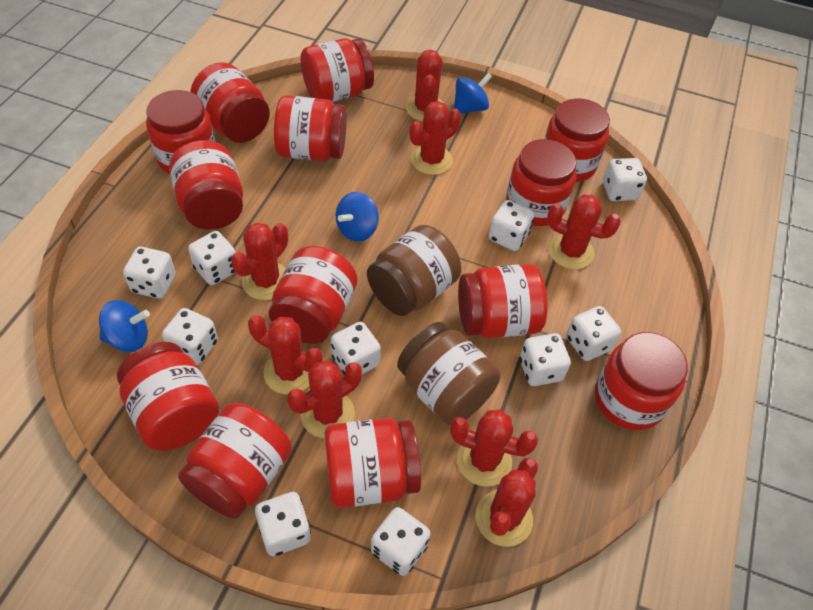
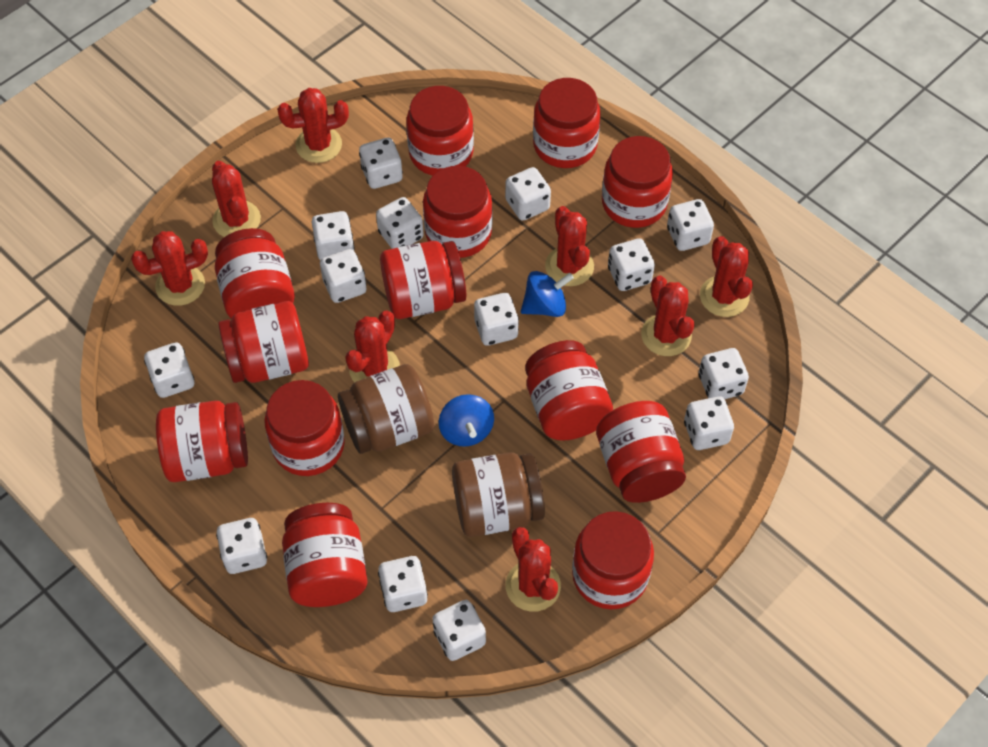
blue spinning top: [99,300,150,352] [336,192,379,242] [454,73,493,114] = 3 -> [439,394,494,447] [521,271,574,317] = 2
white dice: [123,247,176,299] [162,308,218,365] [188,231,236,285] [255,492,311,556] [330,322,381,375] [371,507,431,576] [489,200,534,251] [520,333,571,386] [566,306,621,361] [603,158,647,201] = 10 -> [144,342,194,398] [216,518,267,574] [312,211,355,260] [320,249,367,303] [359,138,403,189] [376,197,424,249] [378,556,428,612] [432,600,486,661] [474,293,519,346] [505,167,551,221] [608,238,655,291] [667,199,714,251] [684,396,734,450] [699,348,749,399] = 14

